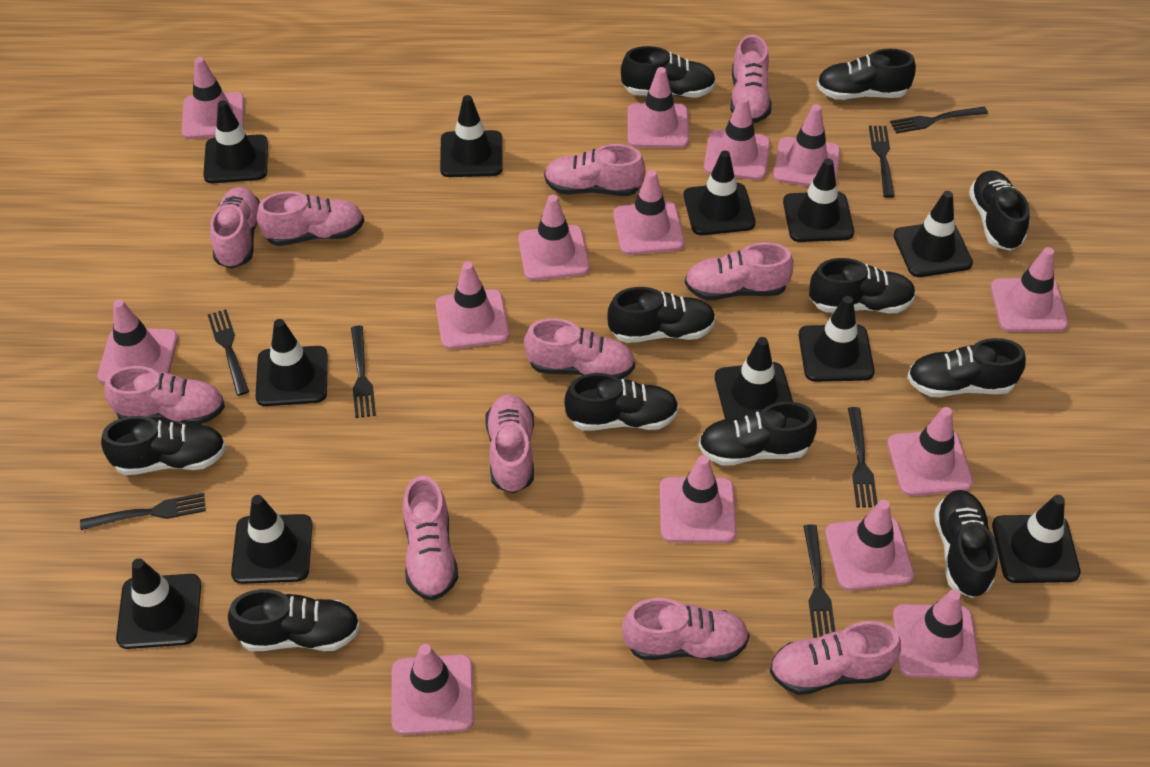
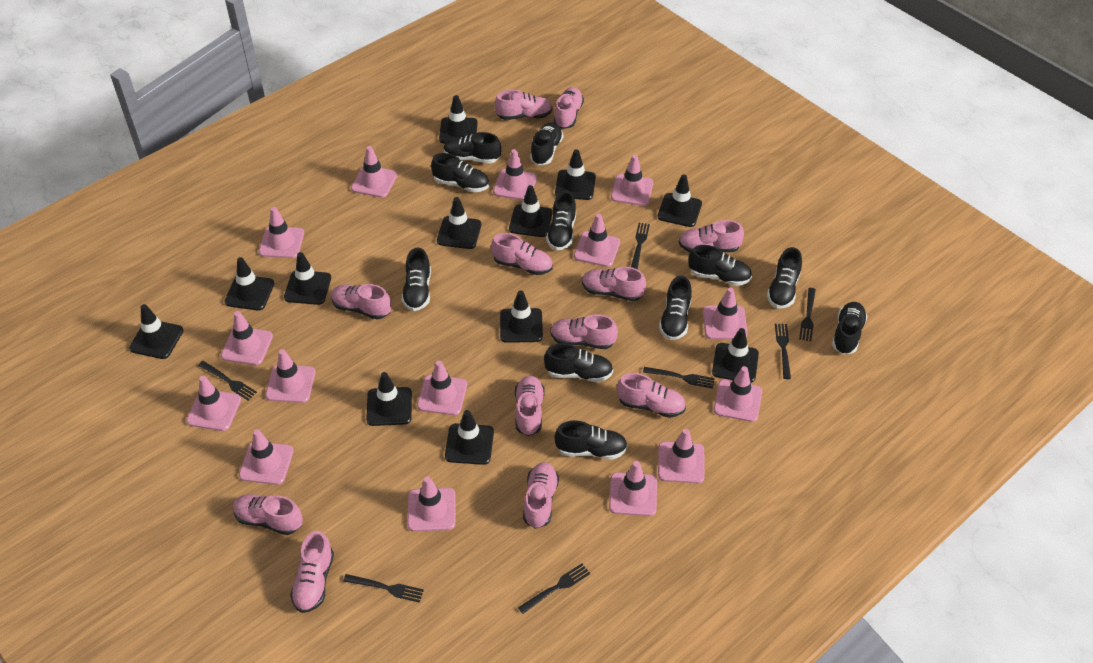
black traffic cone: [116,558,201,649] [203,100,268,183] [231,495,313,584] [255,319,328,406] [440,95,503,177] [683,151,755,235] [715,337,793,419] [783,158,854,242] [799,296,875,382] [894,191,973,277] [992,495,1081,583] = 11 -> [129,304,184,359] [224,257,274,311] [284,252,331,305] [366,372,412,426] [437,197,481,249] [439,95,478,143] [445,410,494,465] [500,290,543,343] [509,185,553,237] [555,149,596,200] [658,175,702,227] [712,328,759,383] = 12
pink shoe: [104,366,225,425] [210,187,260,269] [257,191,364,246] [403,476,458,601] [485,394,534,494] [524,318,635,379] [544,144,645,196] [622,598,750,662] [685,242,794,300] [730,34,772,123] [770,621,901,695] = 11 -> [233,494,303,535] [290,531,334,613] [331,284,391,320] [491,233,553,275] [495,90,552,120] [515,376,545,436] [523,462,559,529] [550,314,618,349] [554,87,584,129] [582,267,646,301] [617,373,686,418] [679,220,744,253] = 12
pink traffic cone: [98,299,178,384] [182,57,244,139] [391,644,474,735] [436,262,509,349] [518,195,590,281] [613,170,685,255] [628,67,689,148] [660,455,737,543] [704,96,770,180] [773,104,840,186] [825,500,914,591] [887,407,973,496] [893,589,980,679] [991,247,1068,332] = 14 -> [186,376,241,431] [221,311,273,365] [239,429,294,485] [259,207,304,258] [265,349,316,403] [351,146,397,198] [407,477,455,532] [417,361,467,415] [493,149,537,200] [574,214,620,267] [609,461,657,516] [611,155,653,206] [658,429,705,483] [703,287,748,339] [714,366,762,422] = 15

